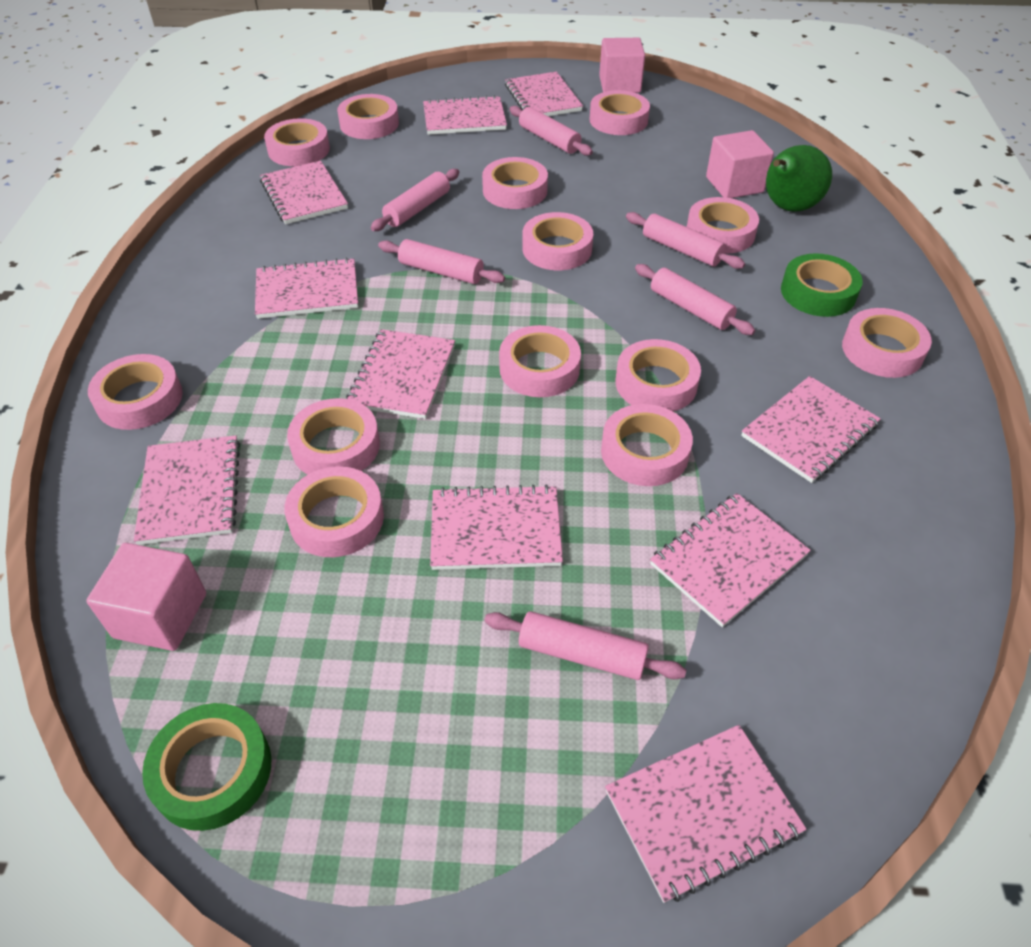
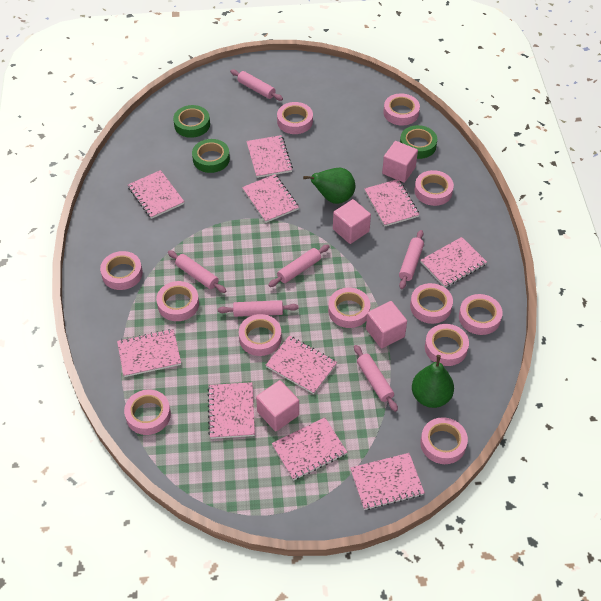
green pear: [766,145,832,212] = 1 -> [303,168,355,204] [412,355,454,408] = 2
green tape: [142,703,271,831] [781,253,863,317] = 2 -> [173,105,210,138] [192,139,230,173] [400,125,437,159] = 3
pink cube: [86,543,206,651] [599,38,645,93] [706,130,774,198] = 3 -> [256,380,299,432] [333,199,371,244] [366,301,407,349] [382,141,418,183] = 4
pink tape: [88,354,183,430] [264,118,330,166] [284,466,384,557] [287,398,380,475] [337,94,399,139] [482,157,548,209] [499,325,581,397] [522,212,593,270] [589,90,650,135] [601,404,693,486] [616,339,701,411] [687,197,759,254] [842,308,932,378] = 13 -> [100,251,143,290] [124,390,171,435] [156,281,199,321] [239,314,282,356] [277,102,313,134] [328,287,370,328] [383,93,420,125] [410,283,453,324] [414,170,454,206] [420,417,468,464] [425,324,469,366] [459,294,503,335] = 12

